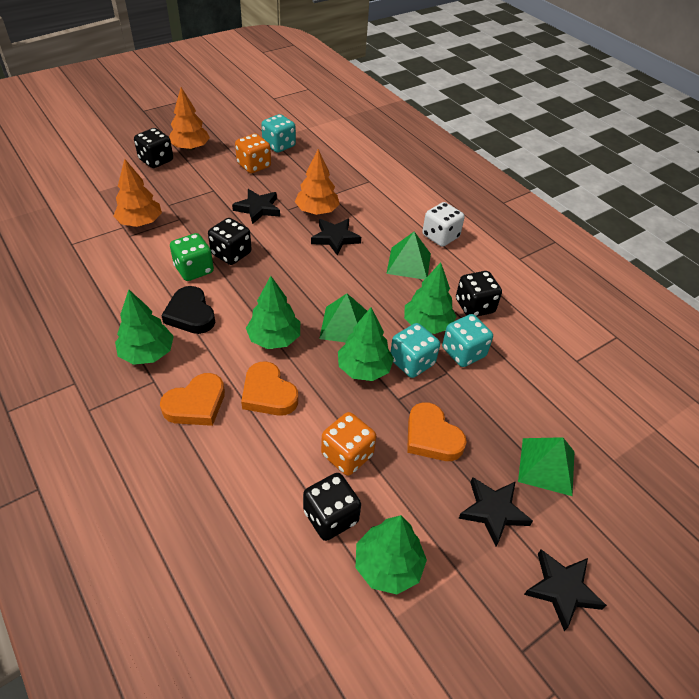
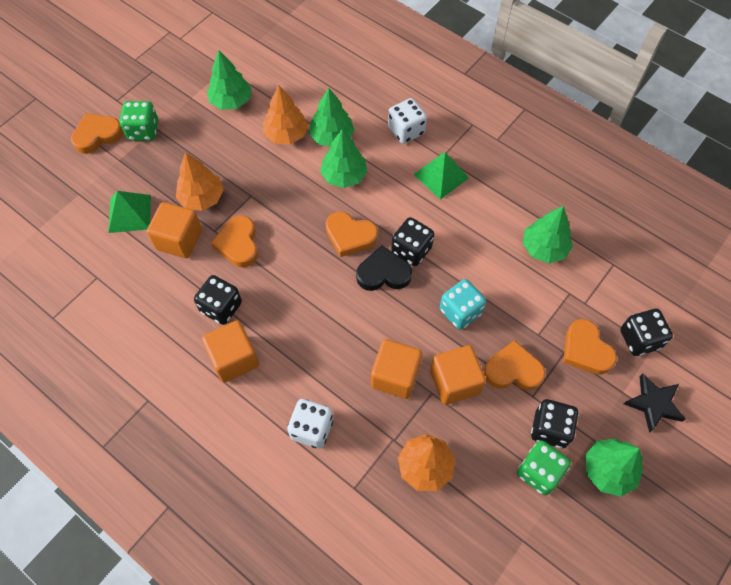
black star: [232,189,280,224] [311,219,361,256] [458,477,533,546] [524,549,607,631] = 4 -> [624,373,686,433] = 1
green dice: [170,233,214,281] = 1 -> [120,101,158,141] [517,441,571,495] = 2
green pyramid: [319,293,367,342] [386,231,431,280] [518,437,575,496] = 3 -> [108,191,151,233] [413,152,469,200] = 2
orange cube: none = 0 -> [147,202,202,258] [202,320,259,382] [371,339,422,399] [430,345,486,405] = 4
orange dice: [235,134,271,173] [321,412,376,476] = 2 -> none = 0
orange heart: [160,373,225,426] [241,361,298,416] [407,402,467,461] = 3 -> [71,113,123,154] [211,216,258,267] [326,212,378,257] [484,340,546,390] [563,319,617,374] = 5
turquoise dice: [261,114,296,153] [390,323,440,378] [442,314,493,367] = 3 -> [440,279,487,330] = 1
white dice: [422,202,465,247] = 1 -> [287,399,333,449] [388,98,427,144] = 2

